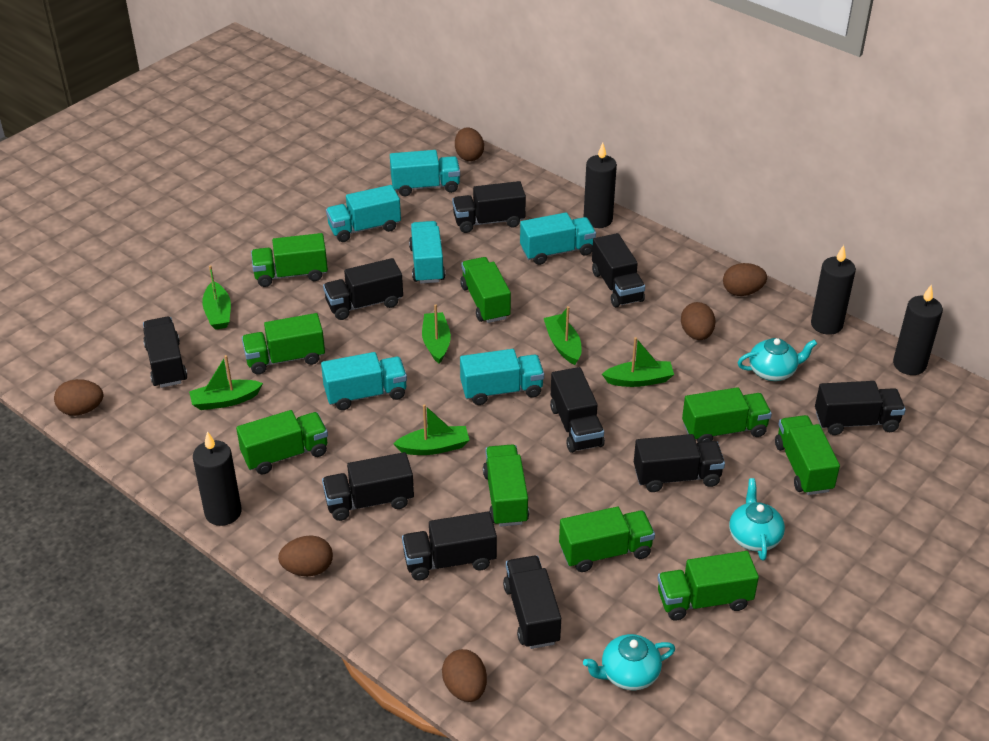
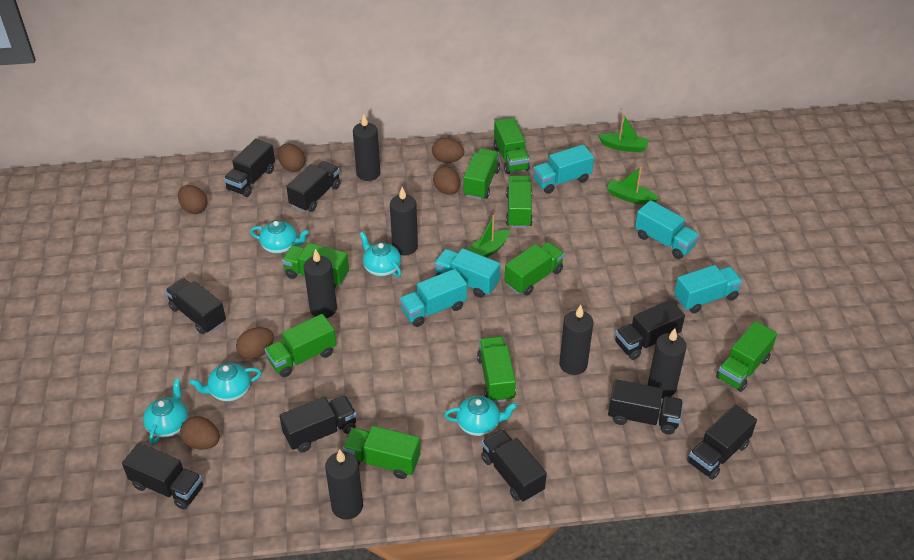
black candle: [193,431,242,526] [584,143,617,228] [811,245,856,335] [893,284,943,375] = 4 -> [304,249,337,318] [325,449,363,520] [353,114,380,181] [390,187,418,256] [559,305,593,375] [648,328,686,398] = 6
black truck: [143,317,187,388] [322,452,414,521] [323,258,403,320] [402,511,497,581] [452,181,526,233] [503,556,561,649] [550,367,605,453] [592,233,645,307] [634,434,725,492] [815,381,906,435] = 10 -> [122,443,203,510] [165,278,226,334] [224,139,275,197] [279,395,357,453] [286,161,340,212] [481,429,547,502] [608,379,683,435] [615,300,685,360] [687,404,757,480] = 9
green boat: [189,355,263,410] [202,265,231,330] [393,404,469,455] [422,304,451,364] [544,306,581,365] [602,337,674,387] = 6 -> [467,215,510,258] [599,114,649,152] [607,167,659,205] = 3
turquoise teapot: [583,634,675,690] [729,478,785,560] [738,338,817,381] = 3 -> [143,379,188,445] [189,363,262,401] [250,220,309,254] [359,231,401,277] [444,396,517,436] = 5
turquoise truck: [321,352,407,410] [326,185,401,242] [390,150,460,196] [409,221,445,284] [460,349,544,405] [520,212,596,265] = 6 -> [400,269,467,327] [434,248,500,298] [533,145,594,194] [635,200,699,259] [674,265,743,313] = 5

